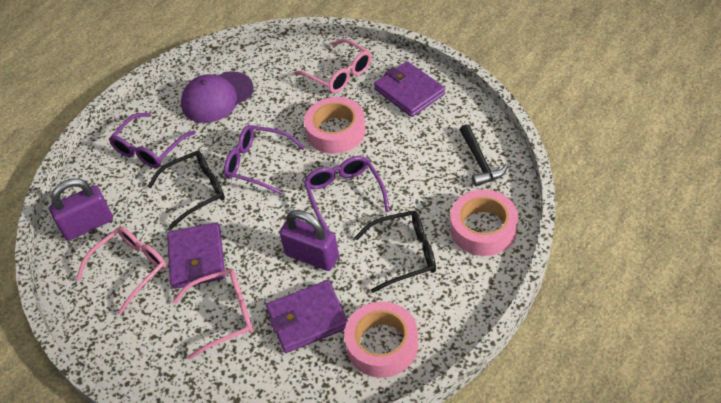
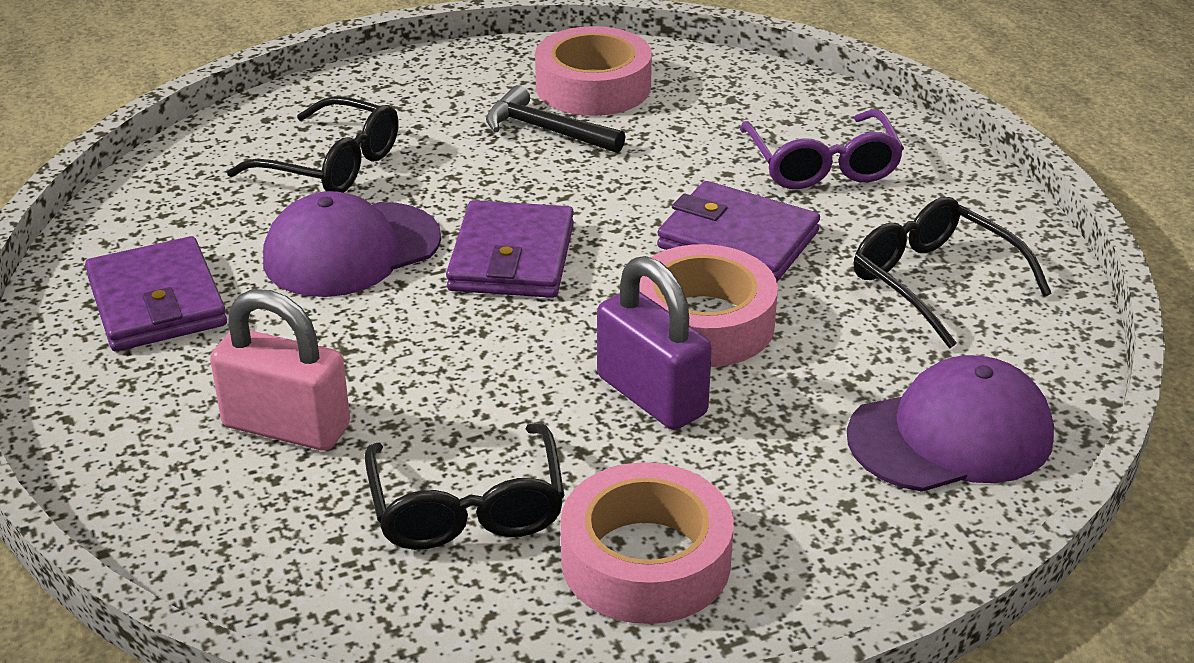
black glasses: [148,151,225,229] [354,211,436,293] = 2 -> [227,96,399,193] [365,424,565,550] [854,197,1051,349] = 3
pink glasses: [76,227,167,315] [173,269,254,360] [294,39,372,93] = 3 -> none = 0
pink padlock: none = 0 -> [210,289,350,451] = 1
purple cap: [181,71,254,123] = 1 -> [263,191,441,297] [847,355,1054,492] = 2
purple glasses: [109,113,196,168] [224,125,305,194] [304,156,390,231] = 3 -> [740,109,904,189] = 1
purple padlock: [49,179,113,241] [279,210,339,271] = 2 -> [597,256,712,430] = 1

